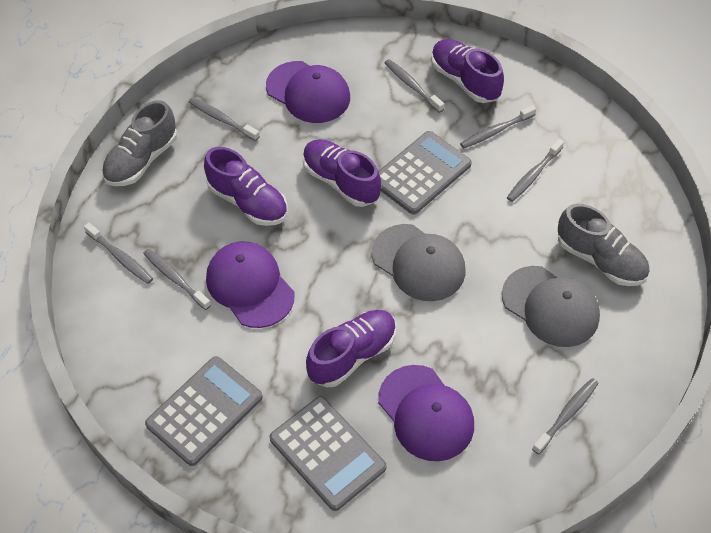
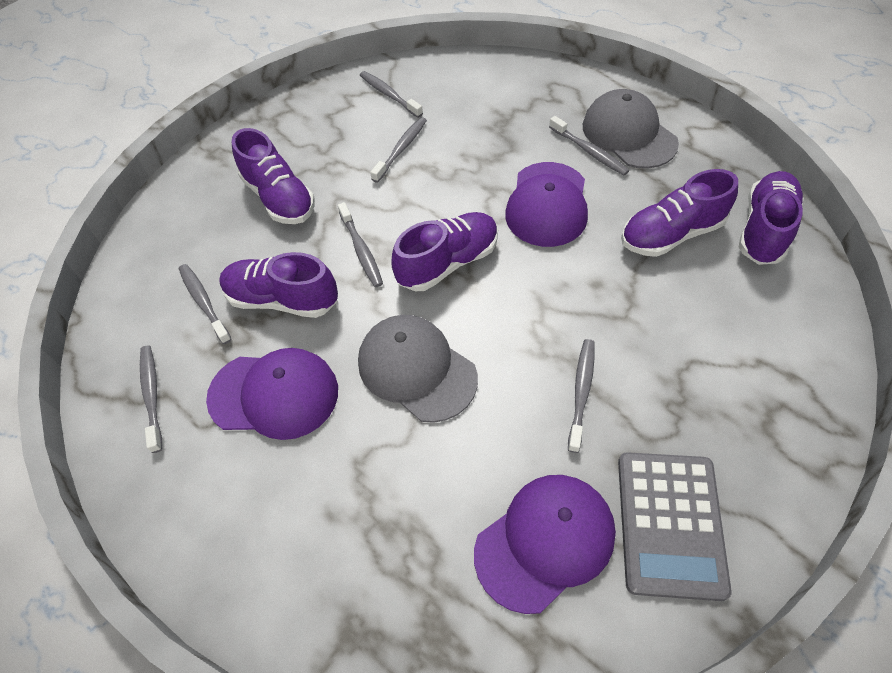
grey calculator: [145,356,263,466] [270,396,387,511] [378,131,472,215] = 3 -> [618,452,732,601] = 1
grey shoe: [102,100,177,186] [558,204,649,286] = 2 -> none = 0
purple shoe: [204,147,287,226] [303,139,381,207] [306,310,396,387] [431,39,504,103] = 4 -> [219,252,338,318] [232,128,315,224] [391,212,498,291] [621,169,738,257] [739,171,804,265] = 5

